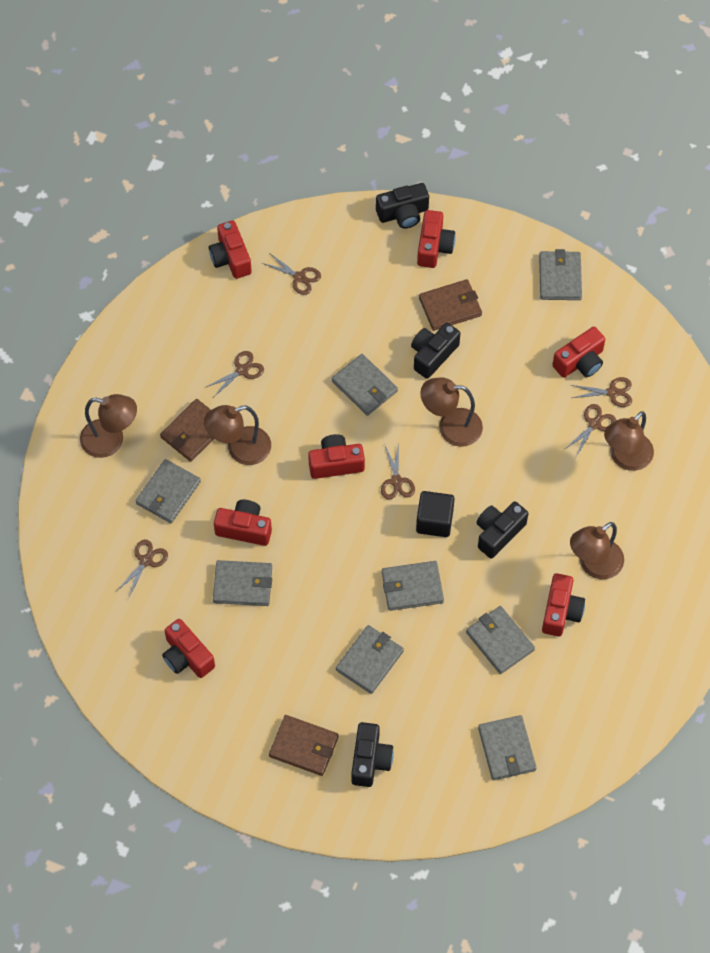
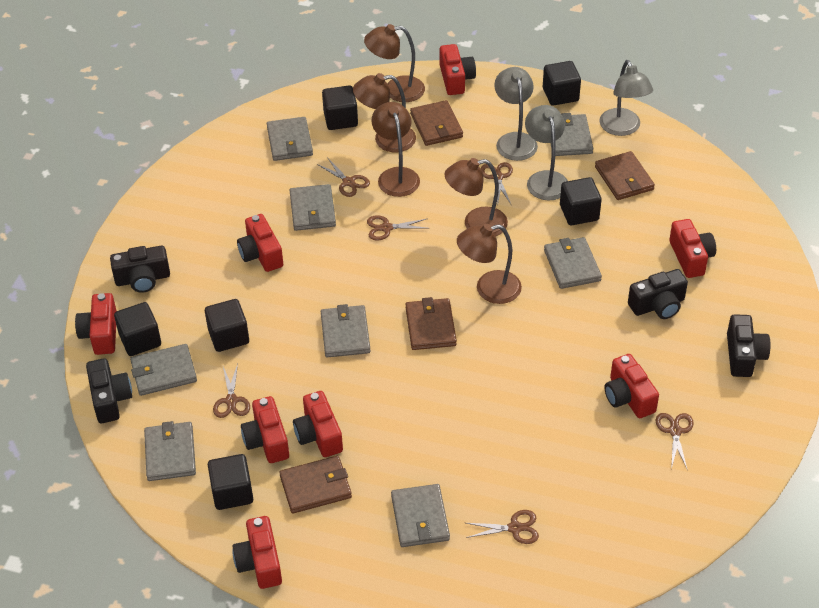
black cube: [416,491,455,537] = 1 -> [114,302,161,356] [205,299,249,352] [208,454,253,510] [322,85,358,130] [543,61,581,106] [560,177,602,225] = 6
brown wallet: [160,399,214,462] [269,715,339,776] [419,279,482,331] = 3 -> [279,456,352,514] [405,297,457,350] [410,100,463,146] [595,151,655,200] = 4
grey lamp: none = 0 -> [494,67,538,161] [525,105,568,200] [599,60,653,136] = 3
red camera: [162,619,215,678] [209,221,252,279] [214,500,272,546] [308,434,365,479] [417,210,455,268] [542,573,585,636] [552,327,605,378] = 7 -> [75,293,117,355] [232,516,282,589] [237,214,283,272] [241,396,289,463] [293,391,343,457] [440,44,476,95] [605,354,659,418] [669,219,716,278] = 8

